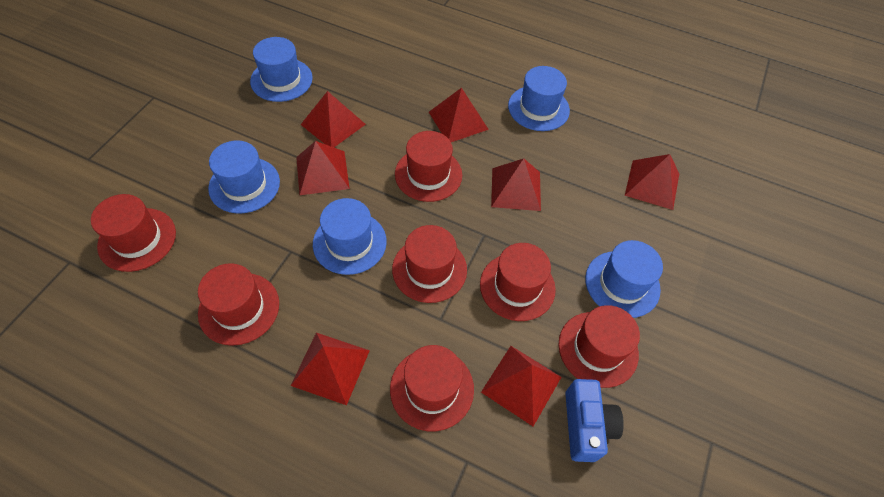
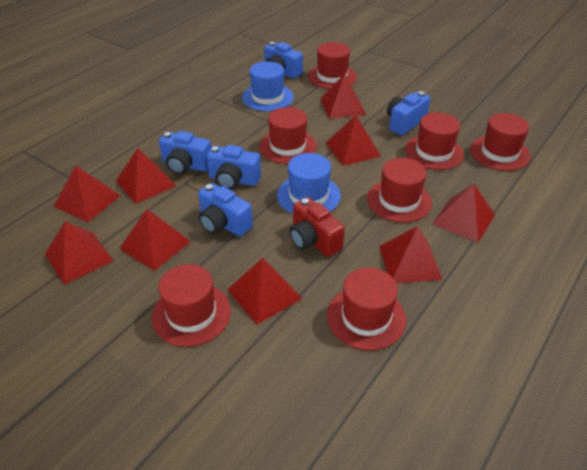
blue camera: [565,379,624,462] = 1 -> [159,131,211,174] [198,183,253,237] [206,145,261,190] [264,42,303,79] [387,91,430,136] = 5
blue hat: [208,140,280,214] [250,37,313,102] [313,198,387,275] [508,66,570,131] [585,240,663,318] = 5 -> [242,61,294,111] [277,153,341,214] = 2
red camera: none = 0 -> [289,197,345,257] = 1
red pyramid: [291,333,370,405] [296,141,350,195] [301,91,366,147] [429,88,489,142] [481,346,561,426] [491,158,541,211] [625,154,679,210] = 7 -> [45,221,114,285] [54,165,120,223] [116,148,176,204] [119,209,191,271] [227,258,302,324] [320,74,366,119] [326,115,381,166] [379,226,442,283] [432,184,495,243] = 9

